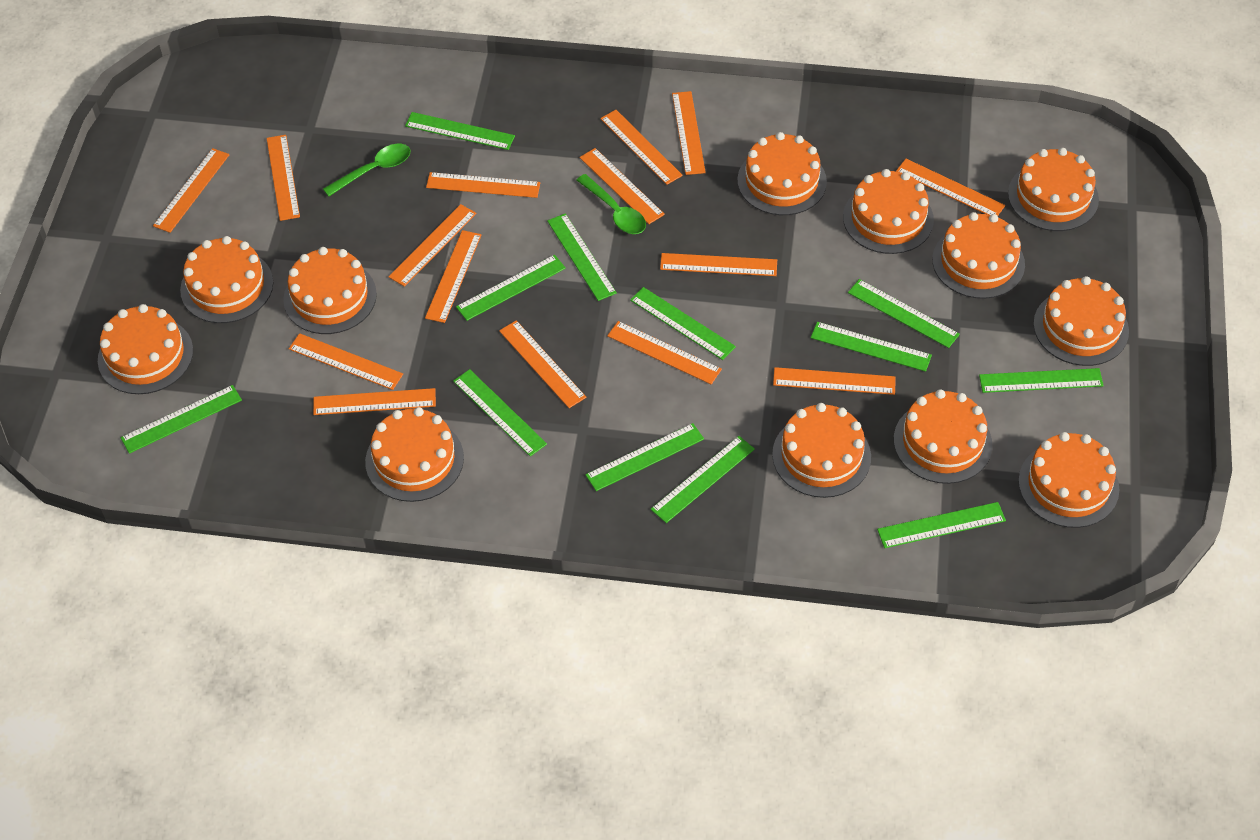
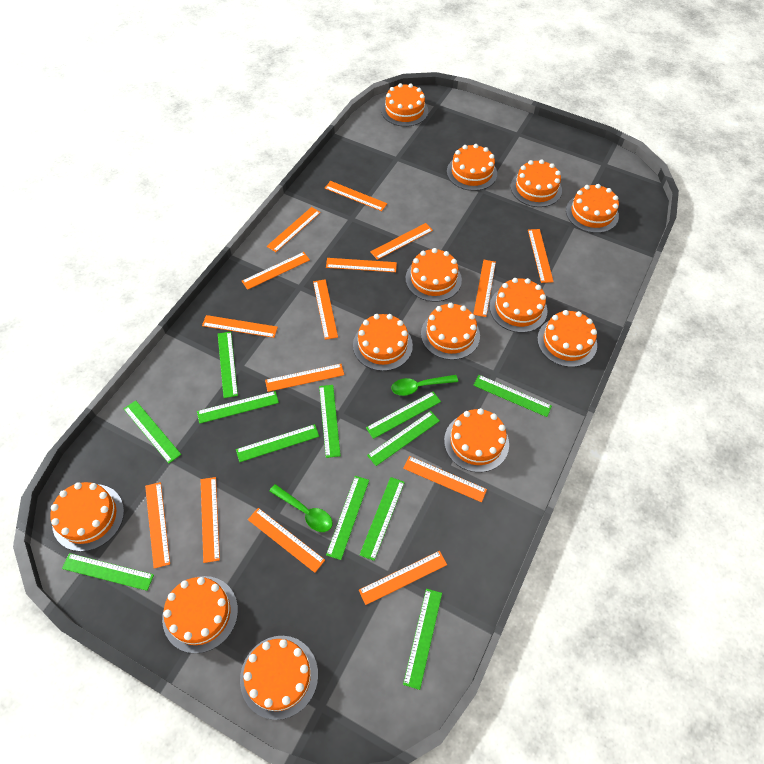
orange cake: [98,304,193,394] [180,236,273,323] [283,247,377,334] [365,407,464,502] [737,132,827,215] [772,403,871,498] [843,169,934,254] [894,389,992,484] [932,212,1025,299] [1008,148,1099,231] [1018,432,1120,528] [1033,276,1129,366] = 12 -> [50,482,124,552] [162,576,238,654] [240,636,318,720] [353,314,413,371] [381,83,428,127] [406,248,462,302] [421,303,480,360] [444,408,509,472] [447,144,497,191] [489,278,548,333] [511,159,562,207] [537,310,597,367] [566,184,619,233] = 13

